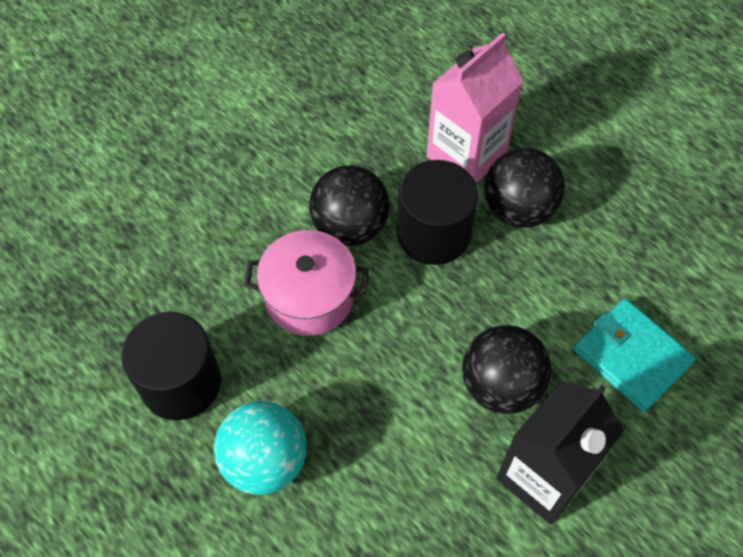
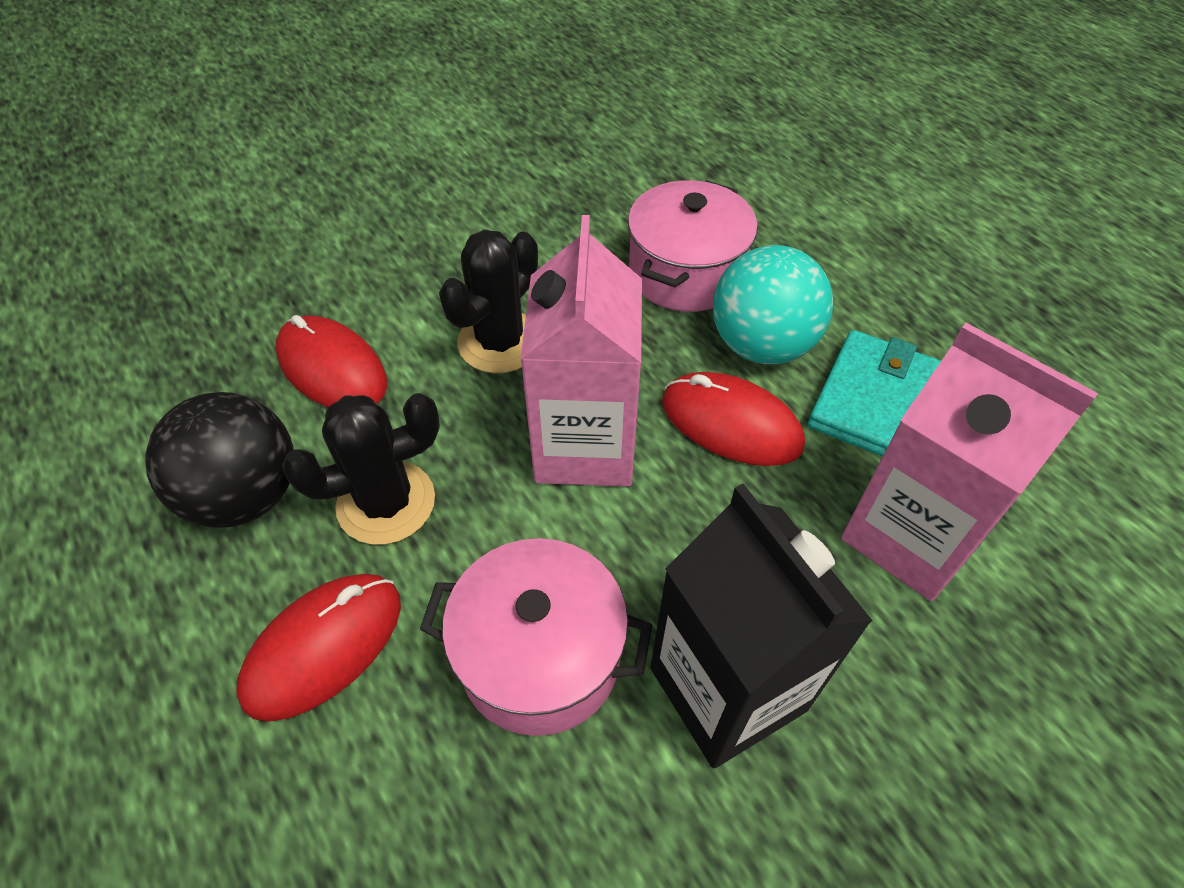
black ball: [309,165,390,246] [462,325,552,414] [484,148,565,228] = 3 -> [145,392,294,528] = 1
black cactus: none = 0 -> [282,393,440,545] [439,229,538,373] = 2
black cylinder: [121,311,221,420] [397,160,479,265] = 2 -> none = 0
pink carton: [427,32,523,183] = 1 -> [521,215,642,487] [841,323,1098,601] = 2
pink pot: [244,230,369,336] = 1 -> [420,538,652,736] [628,180,758,312] = 2
red mouse: none = 0 -> [236,574,401,722] [275,315,387,407] [662,372,805,466] = 3

